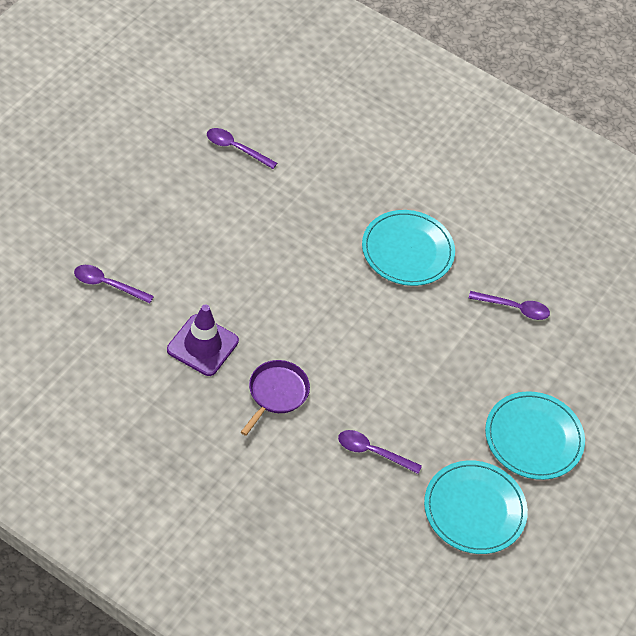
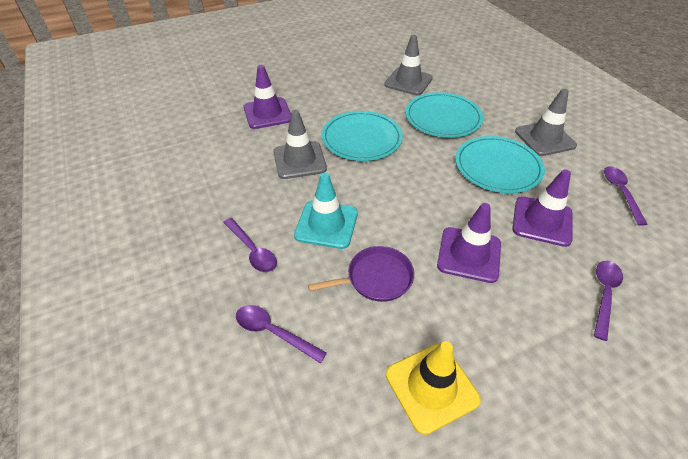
grey traffic cone: none = 0 -> [273,110,327,179] [384,35,433,95] [515,89,577,156] = 3
purple traffic cone: [167,305,239,376] = 1 -> [243,65,291,129] [437,203,501,283] [512,169,572,247] = 3
turquoise traffic cone: none = 0 -> [294,173,358,249] = 1
yellow traffic cone: none = 0 -> [386,341,481,435] = 1

